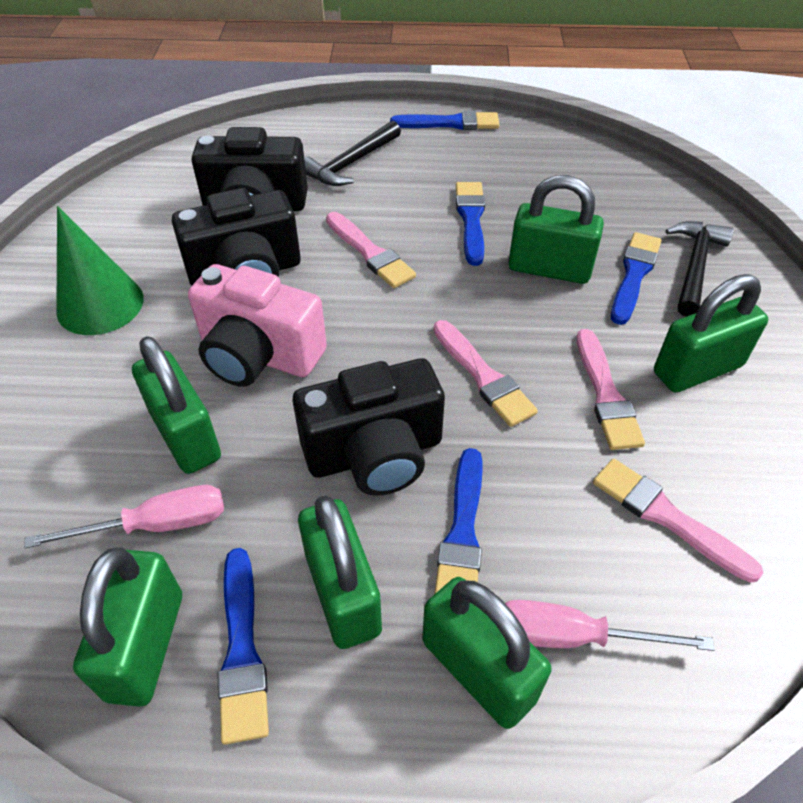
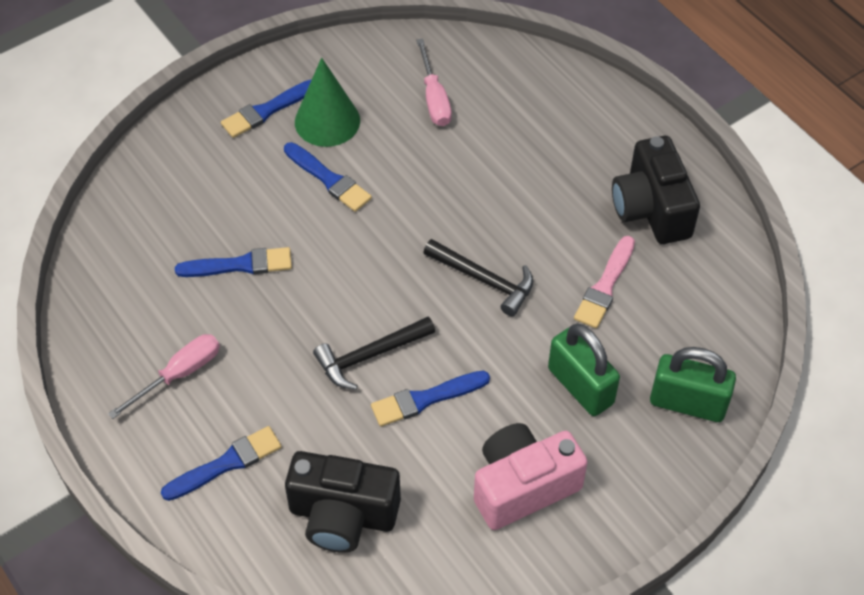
black camera: [172,188,301,286] [192,127,308,211] [293,358,445,496] = 3 -> [285,451,401,553] [612,136,700,244] = 2
green padlock: [73,547,182,706] [132,336,221,474] [298,495,382,649] [422,577,552,729] [508,175,604,284] [654,274,768,393] = 6 -> [548,324,620,416] [650,347,736,422] = 2
pink brush: [326,212,416,288] [433,320,538,427] [577,329,645,450] [593,459,763,582] = 4 -> [574,236,635,328] = 1

